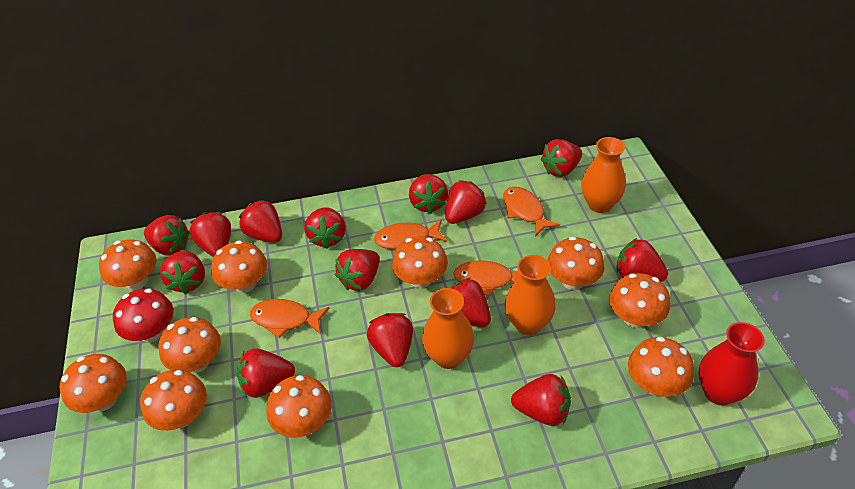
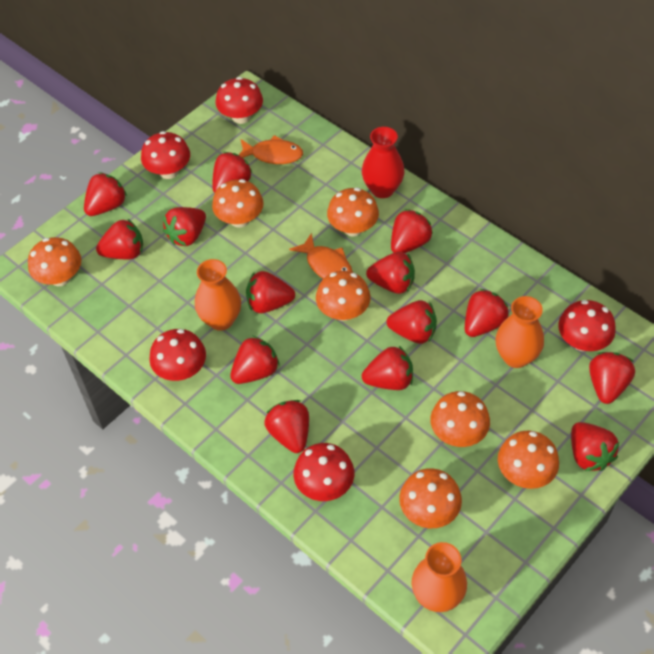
orange fish: [250,299,329,338] [374,220,447,250] [453,261,520,297] [503,187,560,237] = 4 -> [239,135,303,164] [289,233,353,279] = 2
orange mushroom: [60,354,126,413] [99,239,157,290] [140,369,207,431] [158,317,221,373] [211,240,267,293] [266,375,332,438] [392,236,448,288] [547,237,605,290] [609,273,670,328] [628,337,694,397] = 10 -> [28,237,81,286] [212,179,264,228] [316,271,371,321] [327,188,379,237] [399,468,462,528] [430,391,490,447] [498,430,559,489] = 7
red mushroom: [113,289,174,342] = 1 -> [141,131,190,179] [149,329,206,381] [216,77,263,124] [293,443,354,501] [558,300,616,351] = 5

